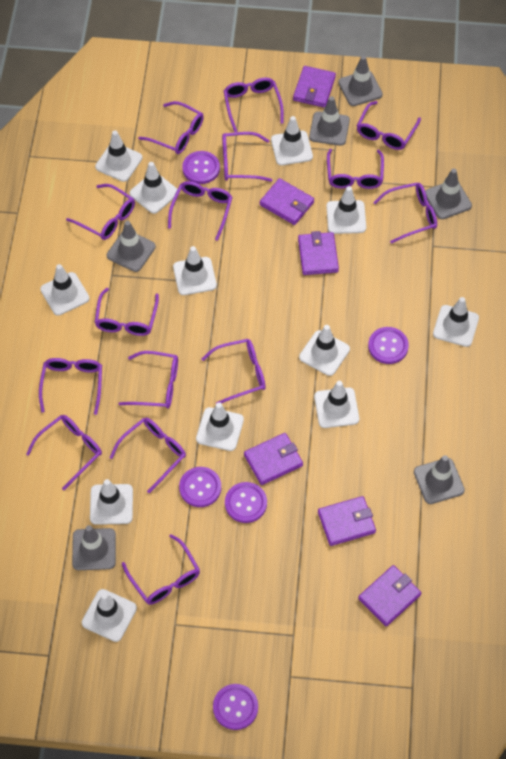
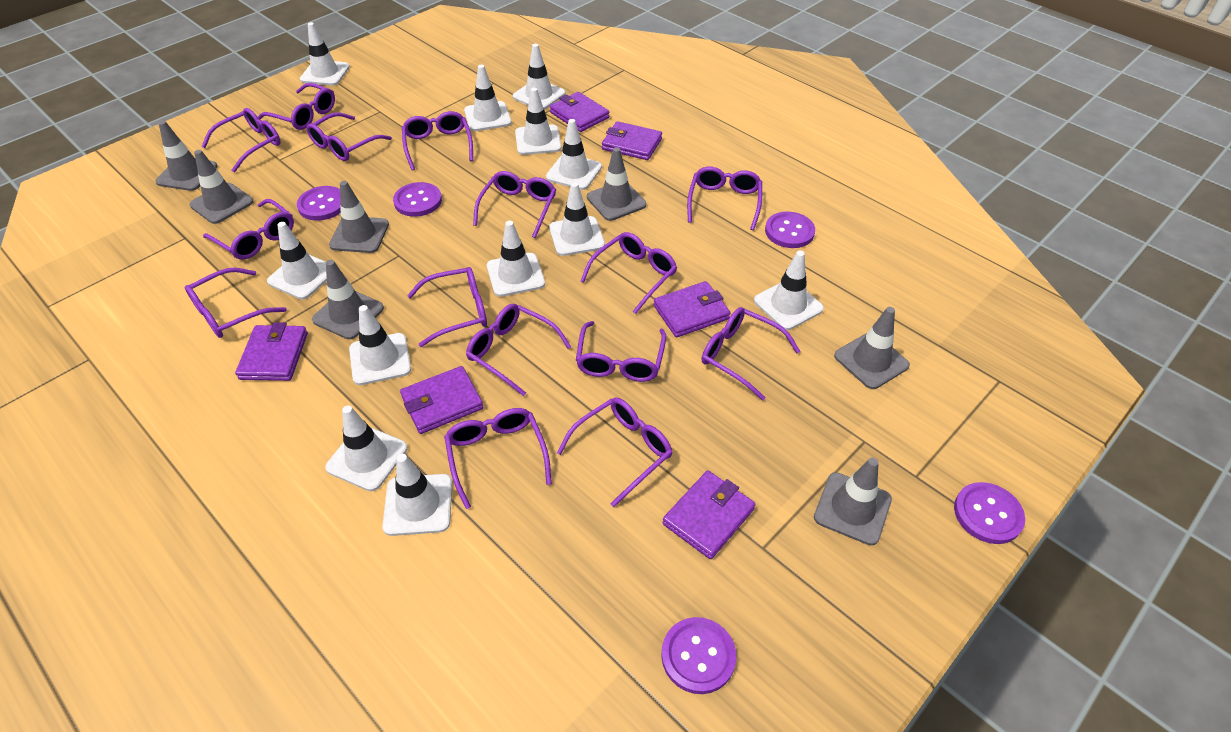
grey traffic cone: [72,525,116,570] [107,221,156,272] [309,96,350,146] [338,56,383,106] [414,455,465,504] [425,169,472,219] = 6 -> [155,121,218,191] [189,150,253,224] [312,260,384,339] [329,181,389,253] [587,147,646,221] [814,458,892,545] [834,307,910,389] = 7

